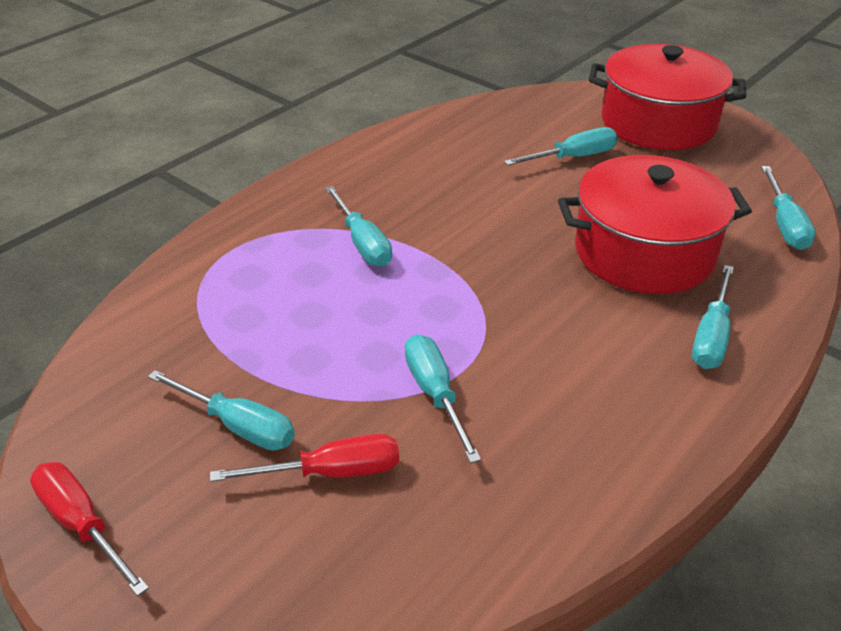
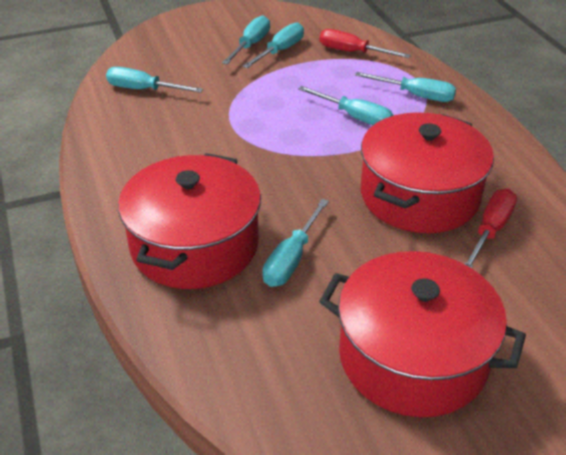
red pot: [558,155,752,294] [589,44,746,150] = 2 -> [118,153,261,289] [319,251,526,417] [361,112,494,233] = 3

